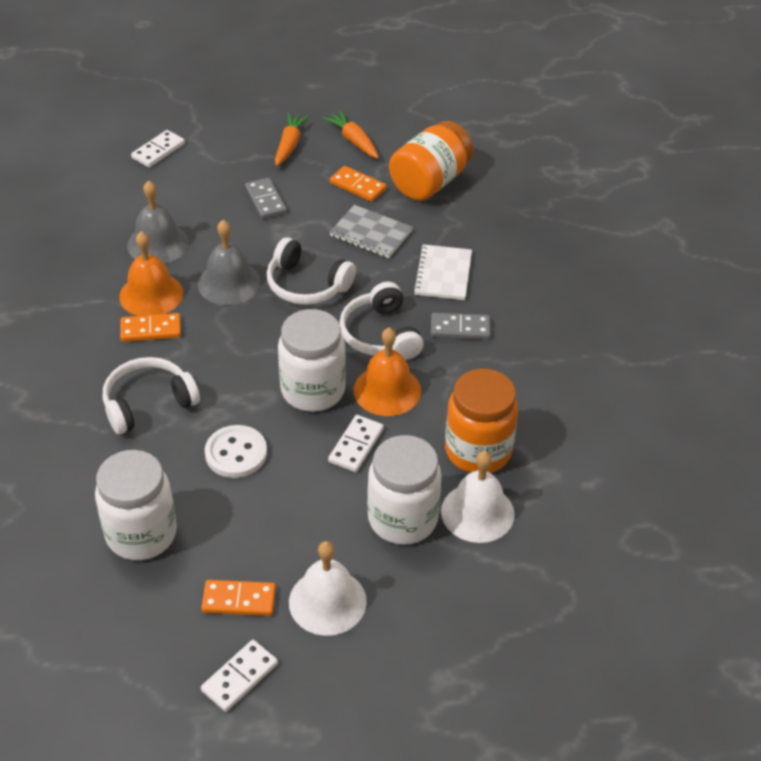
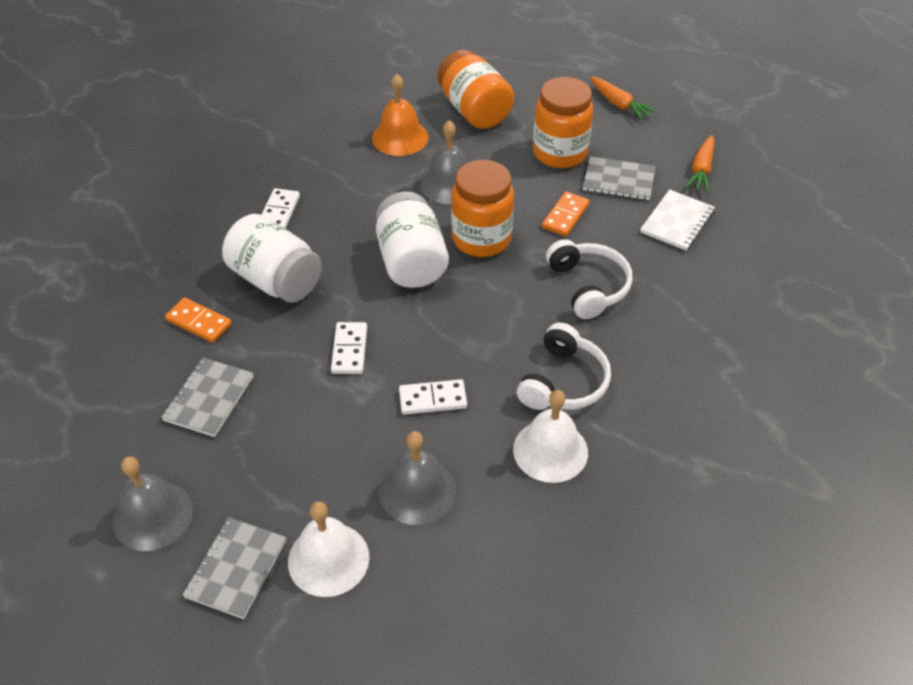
grey bell: [127,180,189,264] [198,220,261,305] = 2 -> [113,457,193,551] [379,431,456,525] [420,120,468,204] = 3
grey domino: [245,178,287,219] [431,313,490,340] = 2 -> none = 0
grey notebook: [329,205,413,258] = 1 -> [161,358,253,437] [182,517,286,619] [583,156,656,200] = 3
orange bell: [119,231,183,316] [354,328,421,416] = 2 -> [372,74,429,156] = 1
orange domino: [120,313,181,342] [201,580,276,616] [330,166,387,202] = 3 -> [165,298,232,343] [542,192,590,236] = 2
orange jar: [389,121,473,201] [445,369,518,473] = 2 -> [438,50,514,129] [451,160,514,257] [533,77,593,168] = 3
white button: [205,425,267,478] = 1 -> none = 0
white headphones: [103,357,200,434] [267,237,356,305] [339,282,424,360] = 3 -> [517,323,611,410] [546,239,633,319] = 2
white jar: [95,450,177,560] [278,309,346,412] [367,435,442,545] = 3 -> [222,214,322,303] [376,192,449,288] = 2

